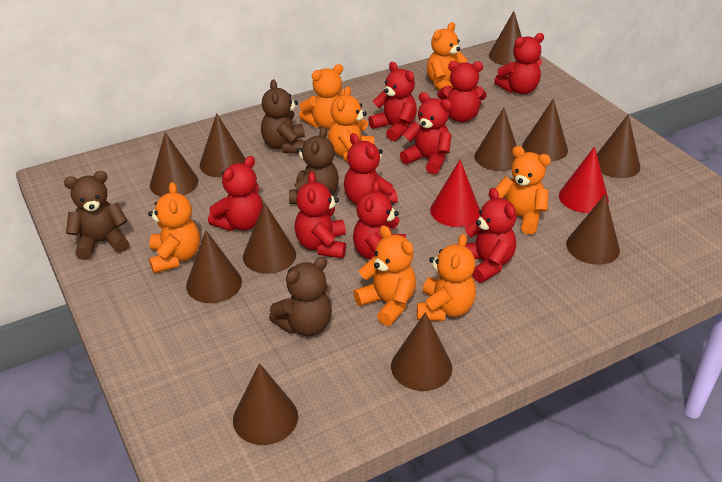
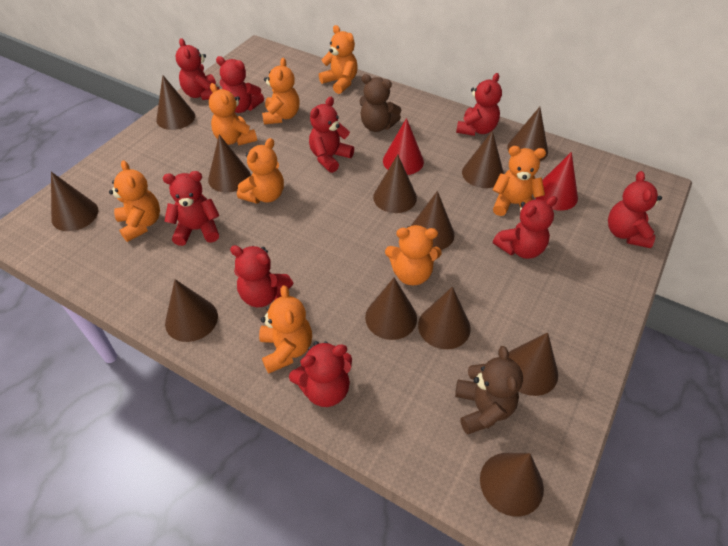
brown cone: [150,132,198,197] [186,230,242,303] [200,113,245,177] [233,363,298,445] [243,202,296,274] [391,312,452,391] [474,108,517,171] [489,11,522,65] [522,98,568,161] [566,194,620,265] [597,114,640,178] = 11 -> [51,172,99,231] [156,75,195,130] [165,279,218,342] [208,135,251,193] [365,278,417,340] [373,155,417,213] [411,191,455,250] [418,287,471,349] [462,131,504,188] [480,453,544,517] [507,107,548,161] [508,332,558,396] = 12
brown teddy bear: [64,171,129,260] [261,79,305,154] [269,257,332,336] [289,127,339,204] = 4 -> [360,74,401,132] [455,346,523,435] = 2
orange teddy bear: [148,182,200,273] [299,64,344,129] [328,86,374,162] [353,226,416,326] [417,234,476,321] [427,22,468,90] [495,146,551,235] = 7 -> [109,160,160,242] [209,83,257,146] [237,138,284,204] [259,285,312,373] [262,58,299,124] [319,25,357,94] [385,225,441,285] [493,146,546,216] = 8

